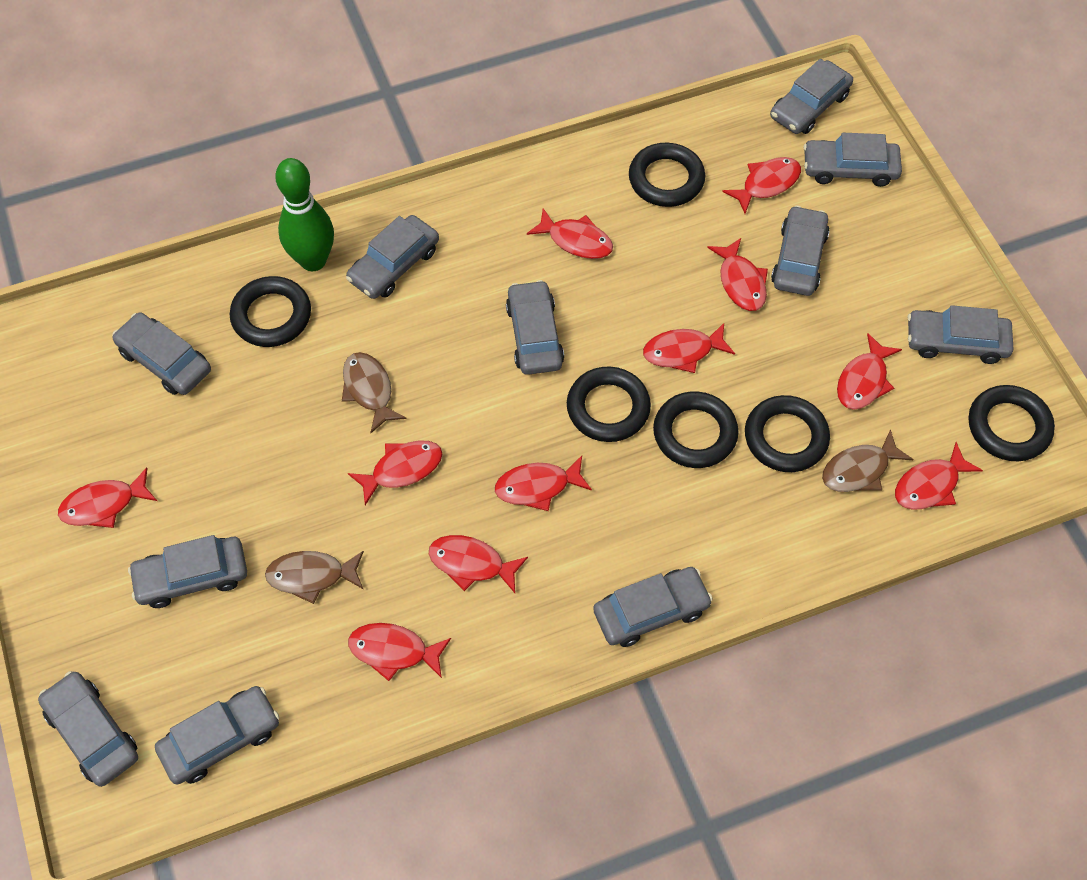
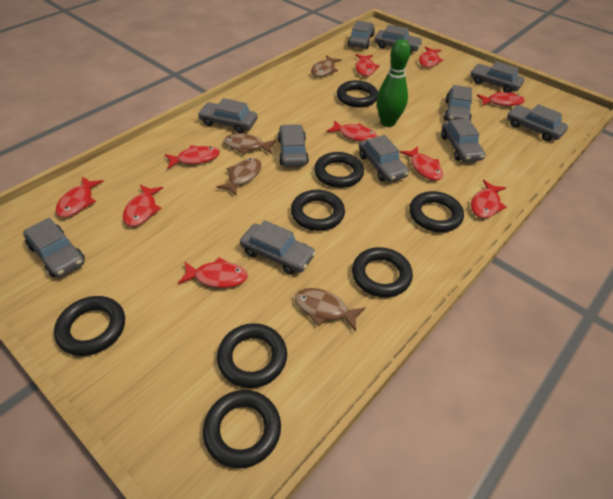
black ring: [230,276,311,347] [567,366,651,442] [629,143,705,207] [653,391,739,468] [745,395,830,472] [969,385,1055,461] = 6 -> [54,296,125,356] [203,390,281,468] [217,323,287,388] [291,190,345,231] [314,152,364,188] [337,80,378,108] [352,247,413,298] [409,191,464,232] = 8
brown fish: [265,551,364,604] [342,352,406,433] [822,429,913,492] = 3 -> [217,158,261,196] [224,134,277,154] [295,288,366,332] [311,55,342,77] = 4
red fish: [58,467,157,528] [348,440,442,505] [348,623,451,681] [429,535,528,593] [495,456,592,511] [527,208,613,259] [643,323,735,373] [707,238,768,311] [722,157,801,214] [837,333,902,410] [895,442,983,510] = 11 -> [56,177,104,218] [123,185,163,227] [165,145,220,169] [178,257,248,288] [326,120,378,142] [355,54,380,76] [399,146,443,181] [419,47,444,68] [471,180,507,218] [477,91,525,106] = 10

